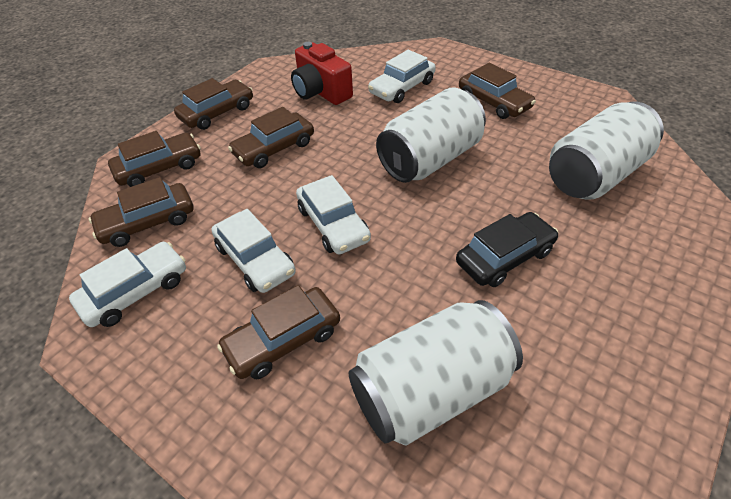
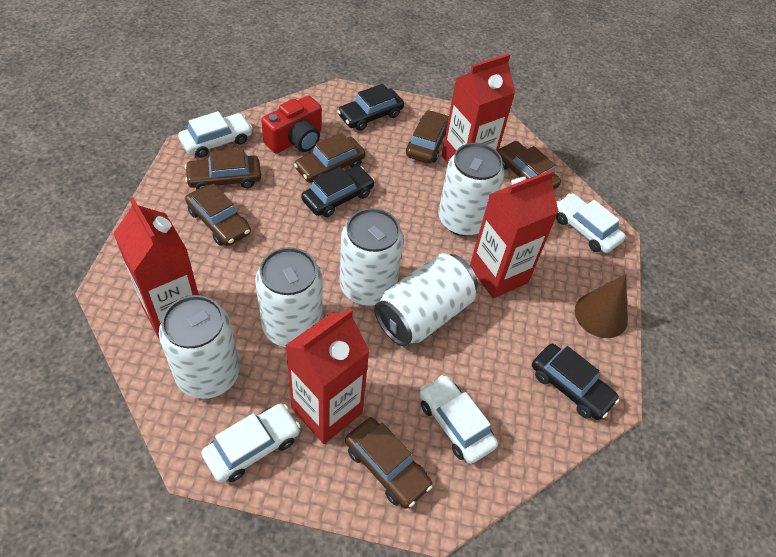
black car: [456,212,558,287] = 1 -> [301,166,375,217] [337,84,404,131] [532,344,619,420] = 3
brown cone: none = 0 -> [575,274,628,338] = 1
red carton: none = 0 -> [113,197,199,341] [285,308,369,444] [442,53,515,163] [470,170,559,298] = 4
white can: [348,300,523,446] [376,87,486,183] [549,102,664,200] = 3 -> [159,295,240,399] [255,247,323,347] [340,208,404,306] [374,253,478,346] [438,143,504,236] = 5

